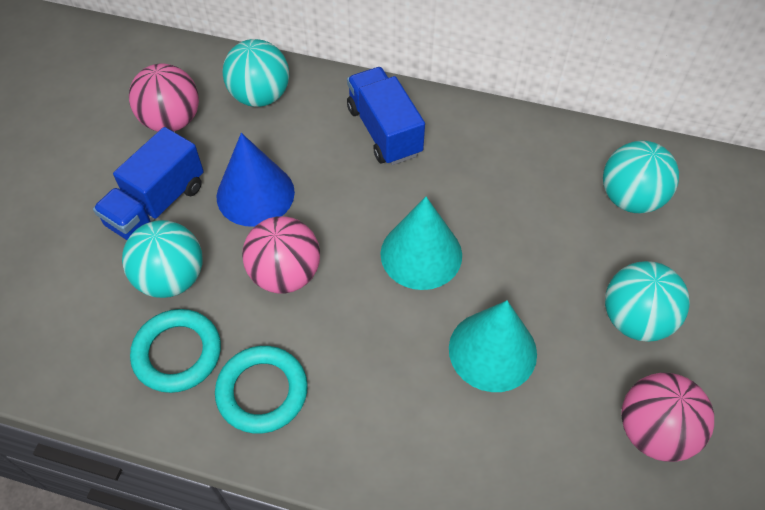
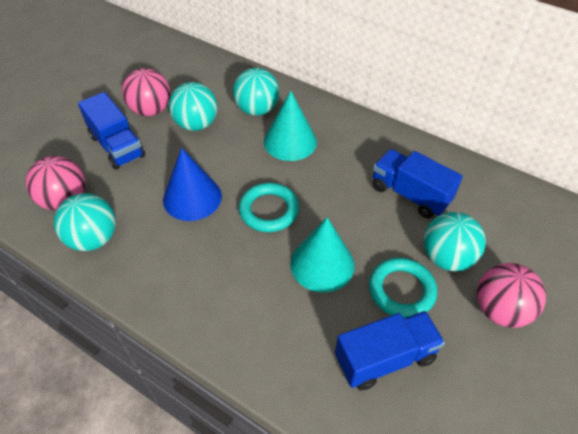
blue truck: [93,127,204,240] [347,67,425,165] = 2 -> [78,92,145,170] [335,311,445,390] [373,149,463,218] = 3

